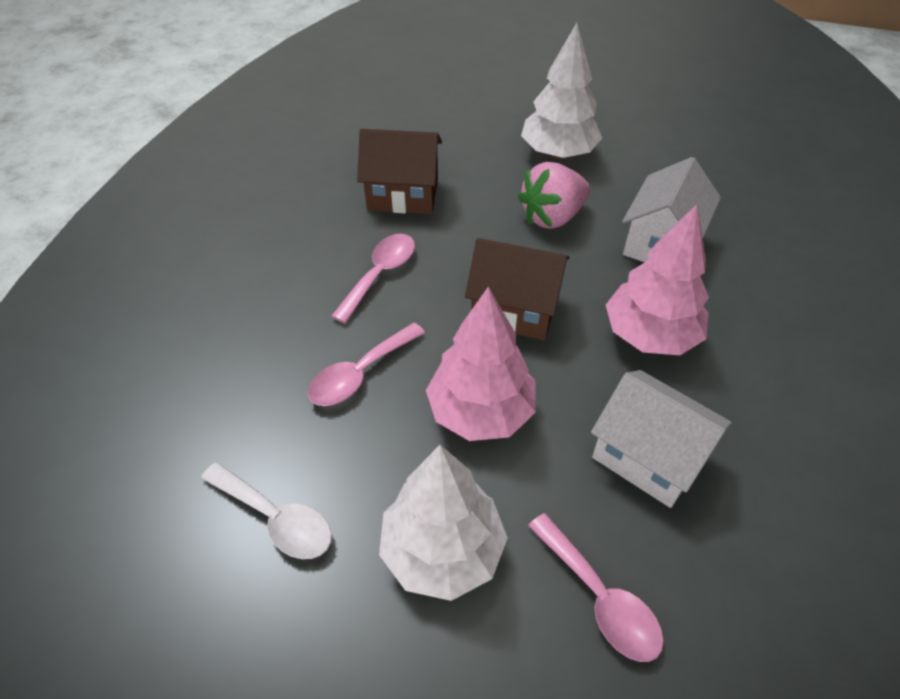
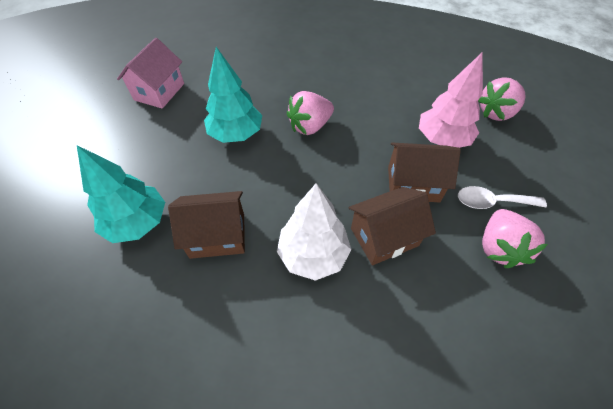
brown house: [357,129,442,214] [465,238,569,340] = 2 -> [168,191,245,259] [349,187,436,265] [388,142,461,203] = 3
pink house: none = 0 -> [117,38,184,109] = 1
pink spoon: [308,323,425,406] [331,234,415,323] [528,513,664,662] = 3 -> none = 0
pink strawberry: [518,162,590,229] = 1 -> [287,91,334,135] [478,77,526,121] [482,209,548,268] = 3
pink tree: [426,286,536,441] [606,204,709,355] = 2 -> [419,53,483,148] = 1
turquoise tree: none = 0 -> [77,145,165,243] [204,47,262,143] = 2
white house: [591,370,732,508] [622,157,721,262] = 2 -> none = 0
white tree: [379,445,508,601] [521,23,602,159] = 2 -> [277,183,351,281] = 1

